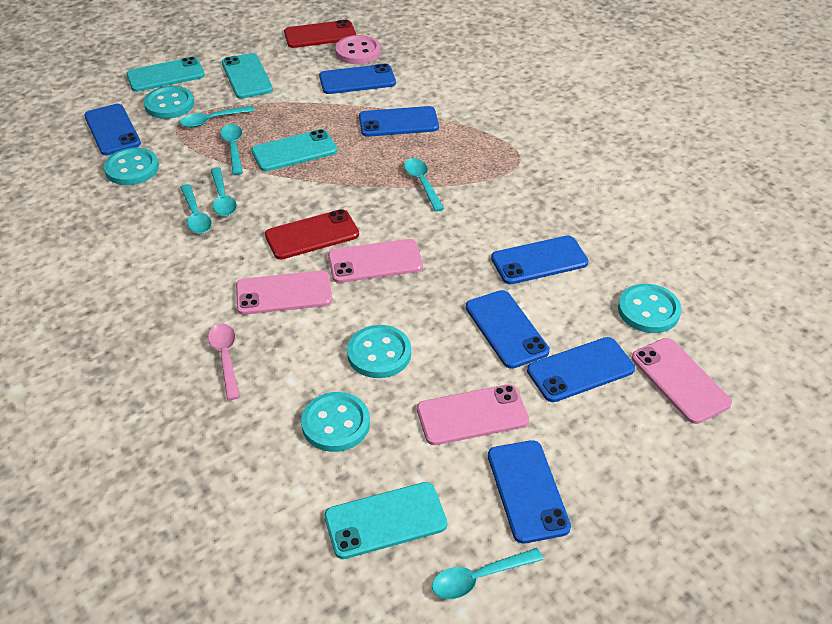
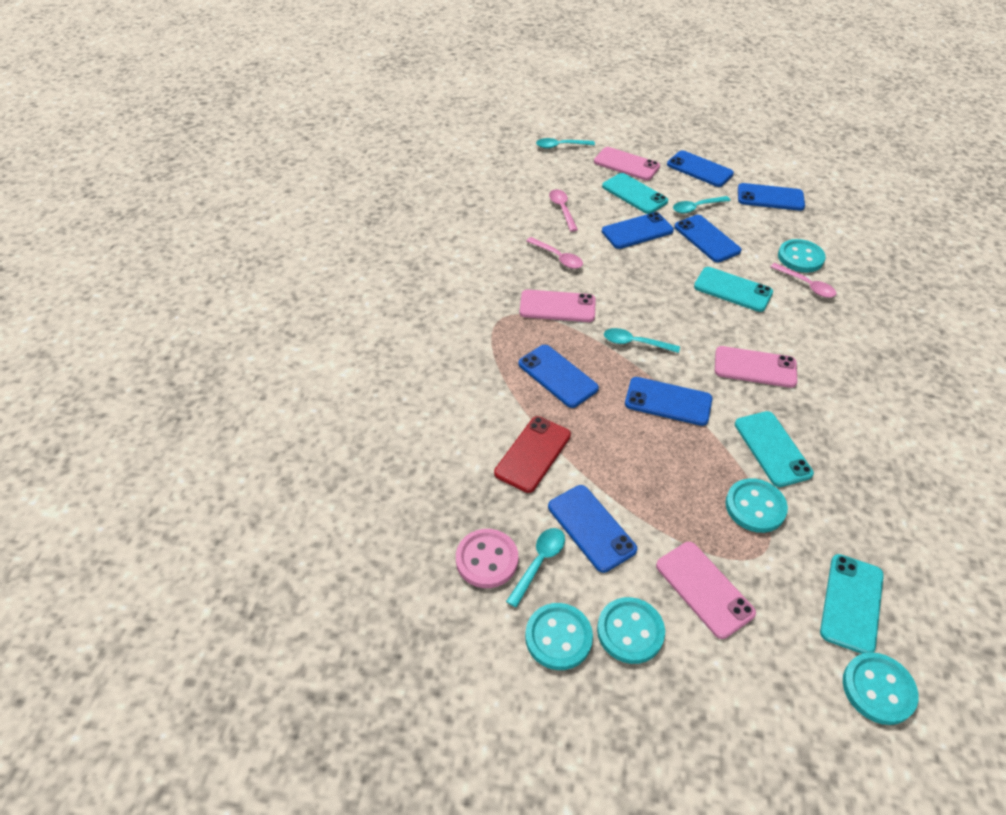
pink spoon: [208,323,240,400] = 1 -> [526,237,583,269] [549,189,578,232] [770,263,836,298] = 3
red phone: [265,209,359,259] [284,20,356,48] = 2 -> [494,416,571,493] = 1
turquoise spoon: [180,106,255,128] [180,184,212,234] [211,167,237,216] [221,124,243,175] [404,158,444,212] [432,548,543,599] = 6 -> [506,528,565,608] [536,138,595,149] [604,328,680,353] [673,196,730,213] = 4

